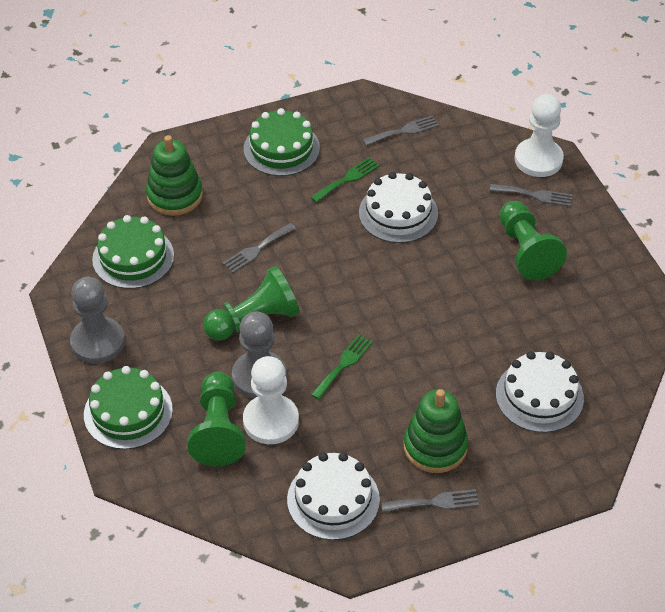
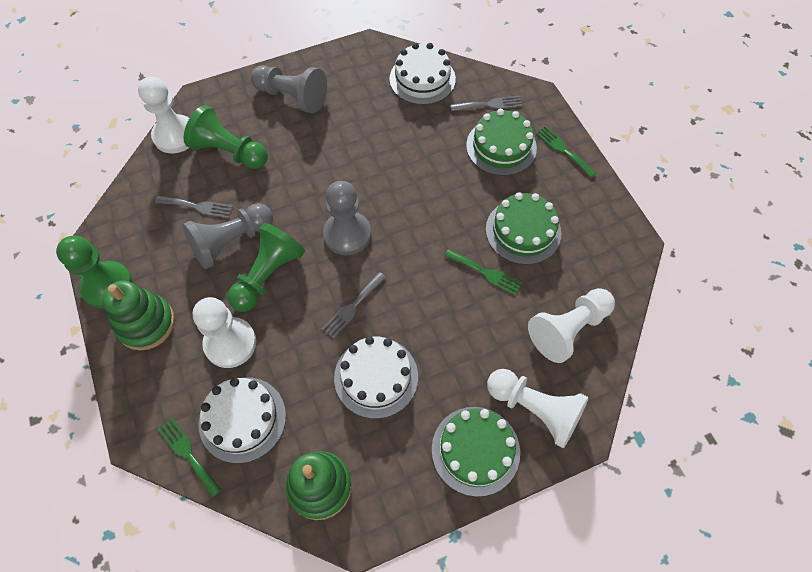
green fork: [310,157,379,203] [311,334,373,400] = 2 -> [158,418,222,497] [444,249,522,295] [536,126,596,178] = 3
grey fork: [223,223,296,273] [363,116,439,146] [381,489,479,512] [490,184,573,207] = 4 -> [155,196,233,219] [322,272,387,339] [450,96,522,111] = 3
grey pawn: [70,277,125,364] [232,311,287,399] = 2 -> [182,203,273,269] [251,65,327,113] [323,181,371,255] = 3
white pawn: [243,356,299,444] [514,94,564,177] = 2 -> [138,76,189,153] [193,297,256,368] [487,369,589,448] [528,288,615,363] = 4

